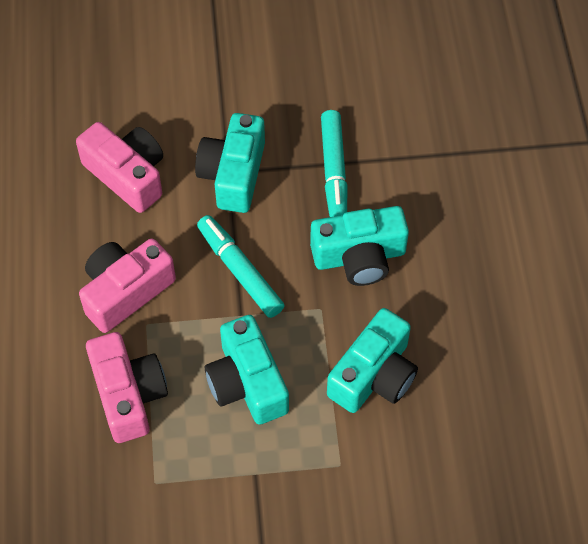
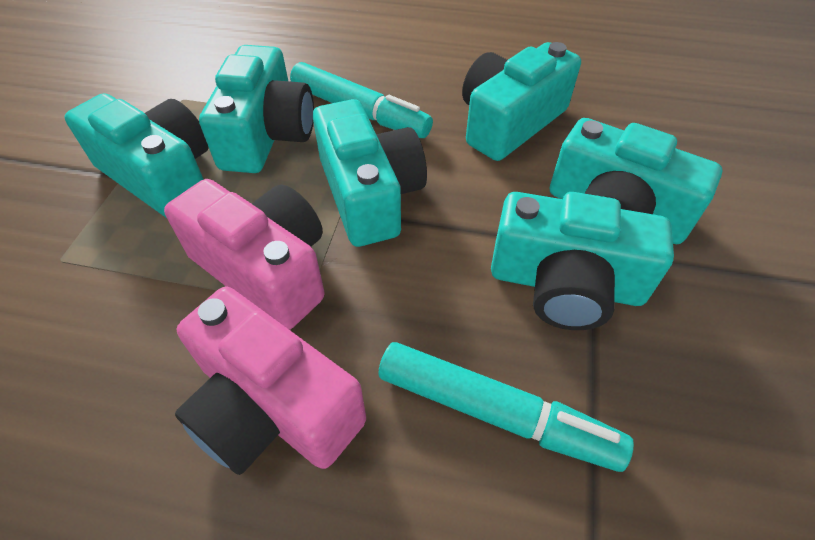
pink camera: [76,122,163,213] [79,239,176,333] [86,332,168,443] = 3 -> [164,179,325,330] [175,287,366,475] = 2
turquoise camera: [195,113,265,213] [205,315,289,425] [310,206,409,286] [327,308,418,413] = 4 -> [64,93,209,218] [199,45,314,173] [313,99,427,247] [462,42,581,161] [491,192,674,330] [550,118,722,244] = 6

